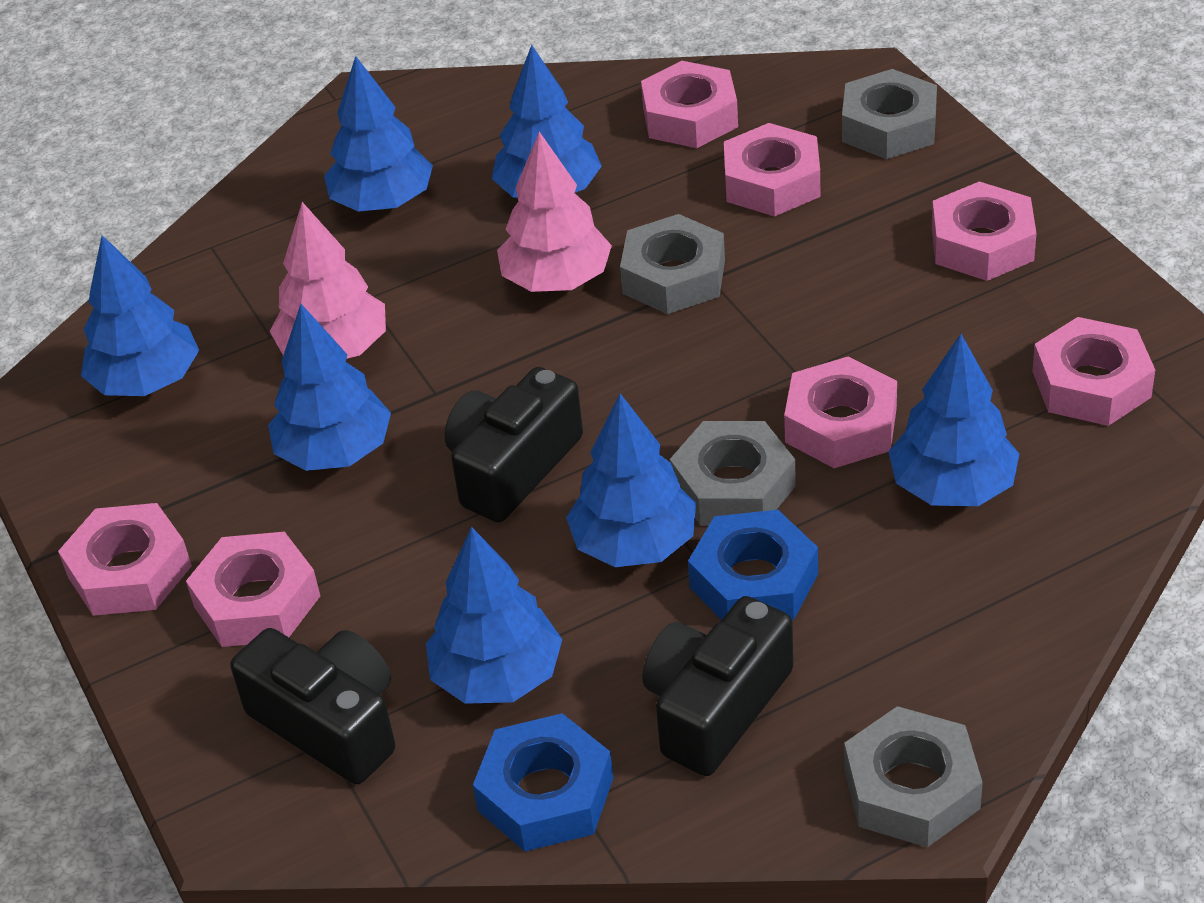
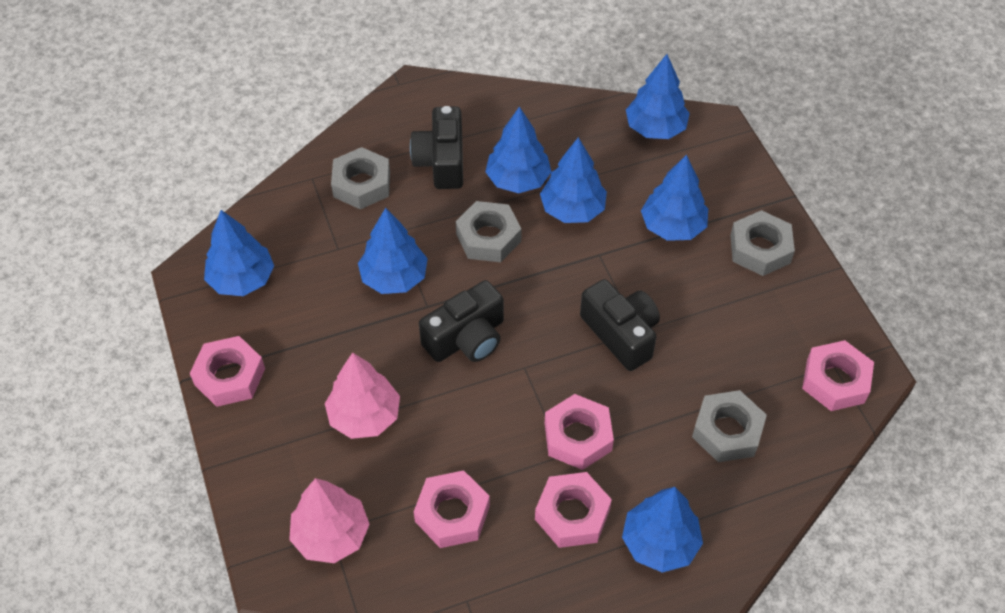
blue nut: [473,713,613,851] [688,510,818,620] = 2 -> none = 0
pink nut: [58,503,192,616] [186,532,320,647] [641,61,738,148] [724,123,820,216] [784,357,897,468] [932,181,1037,281] [1032,317,1155,426] = 7 -> [190,336,265,407] [414,470,490,548] [535,472,612,548] [545,394,614,470] [802,340,874,411] = 5

